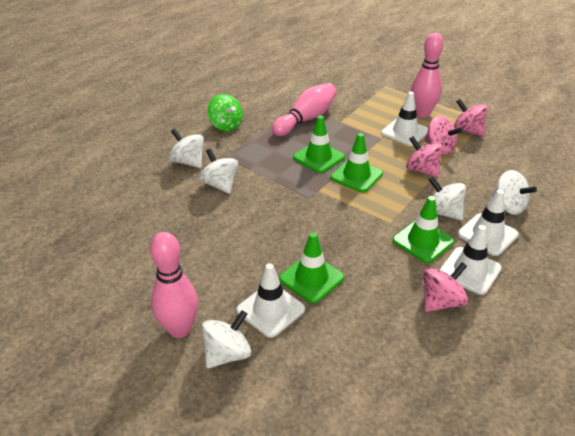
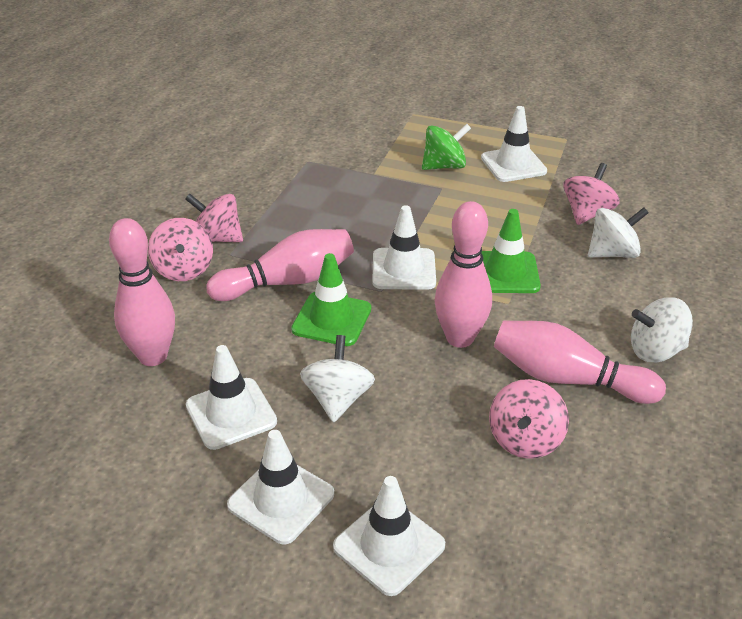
green traffic cone: [279,232,344,303] [293,115,345,173] [331,133,383,193] [393,196,454,263] = 4 -> [291,253,371,346] [481,209,541,293] = 2
pink bowling pin: [150,232,198,338] [272,83,337,136] [411,33,444,118] = 3 -> [109,218,175,366] [206,229,354,301] [434,201,492,348] [494,321,666,404] = 4
white spinning top: [169,128,204,168] [199,148,238,194] [201,310,251,369] [429,177,466,220] [491,170,537,215] = 5 -> [300,335,375,422] [588,207,649,258] [631,297,693,363] = 3
white traffic cone: [236,263,305,338] [381,92,428,146] [440,225,502,295] [458,190,519,256] = 4 -> [186,345,277,450] [227,430,334,544] [333,476,445,596] [372,205,436,290] [481,106,547,182] = 5

